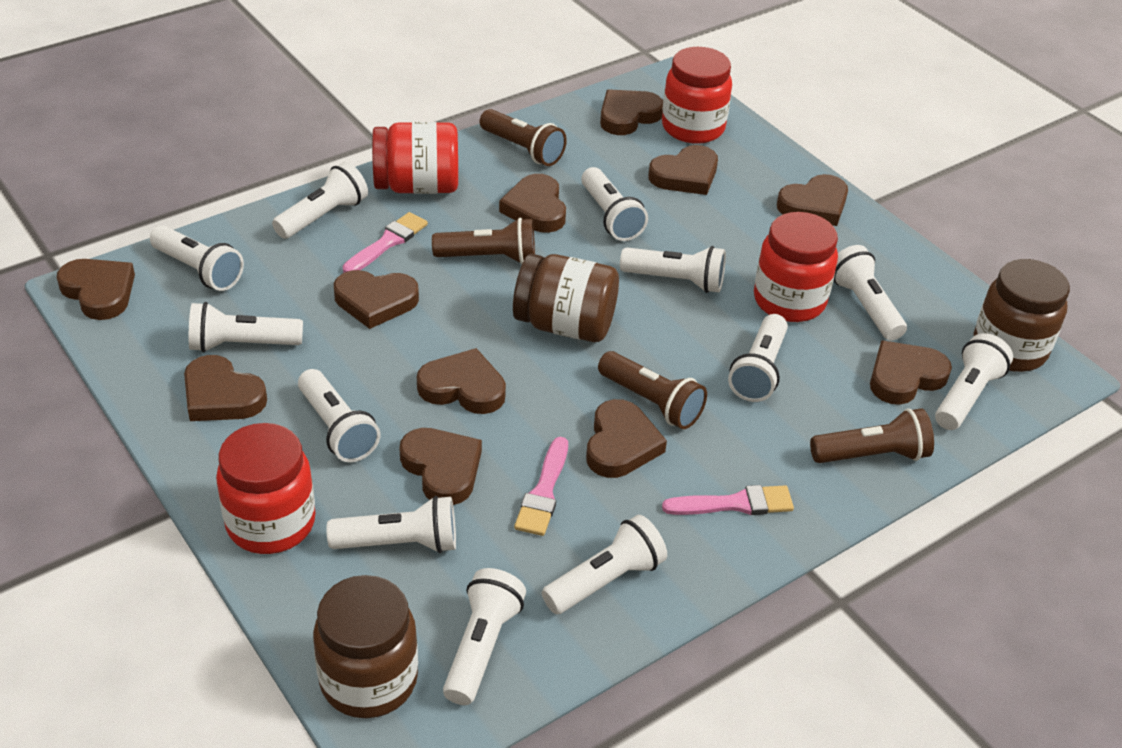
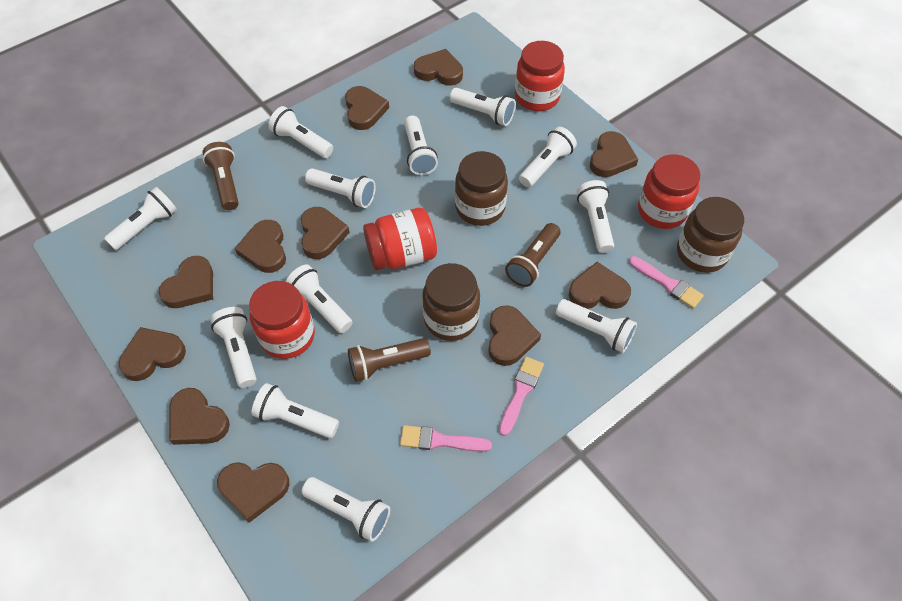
brown flashlight: [432,218,535,264] [480,109,567,166] [598,351,707,429] [810,408,934,463] = 4 -> [202,142,239,210] [348,338,431,382] [505,223,560,287] = 3

